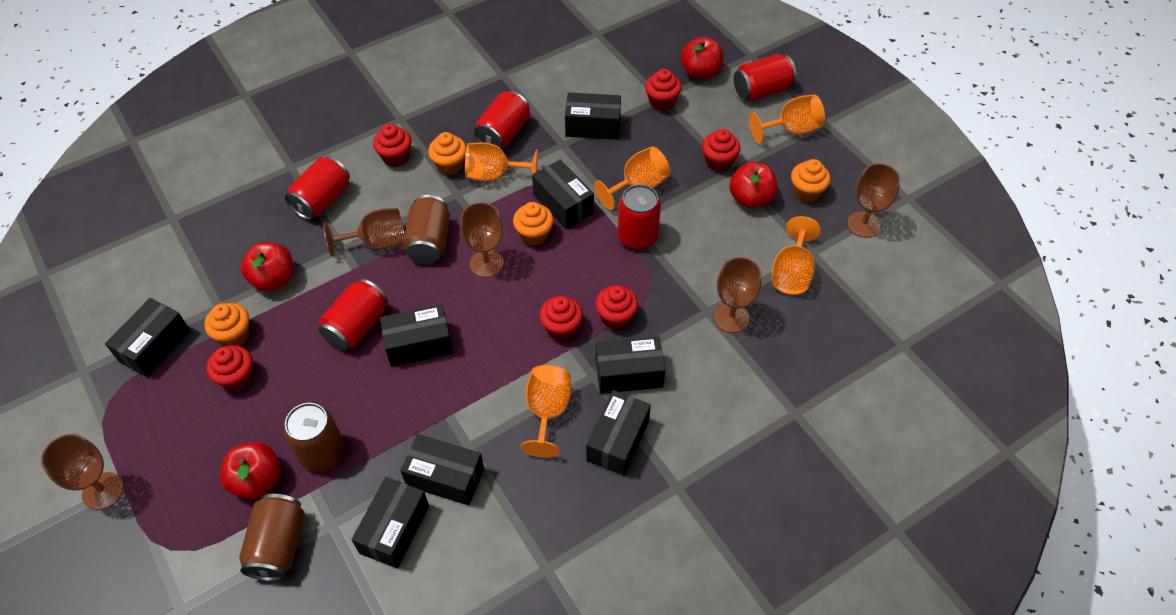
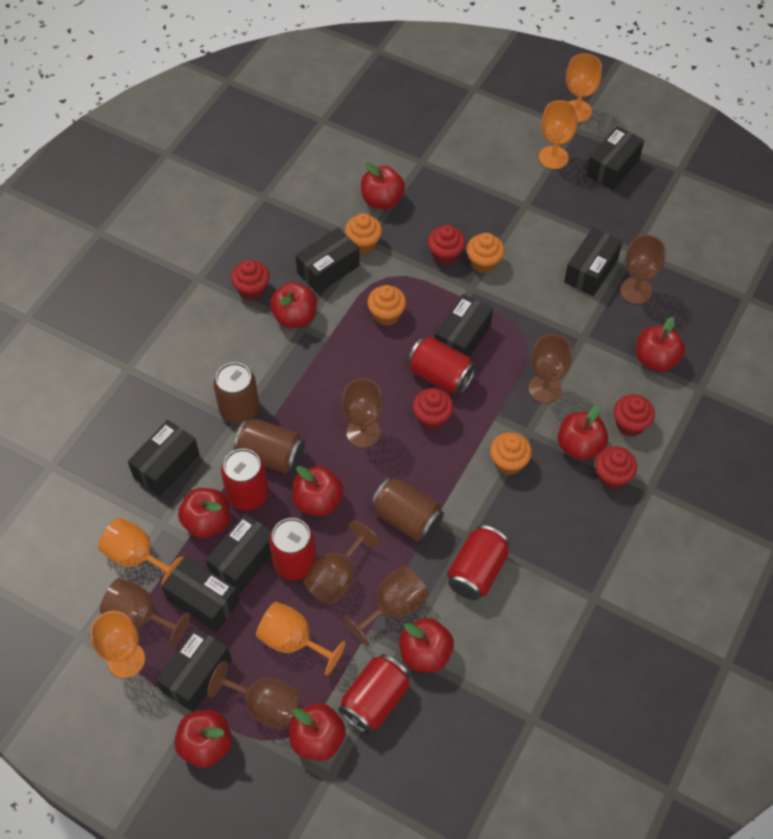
brown goblet: [41,434,124,510] [323,208,405,256] [460,202,504,278] [714,257,762,333] [847,163,901,238] = 5 -> [100,578,190,648] [207,661,300,730] [304,521,379,605] [342,379,383,448] [344,566,429,647] [528,334,572,403] [620,235,666,304] = 7
red apple: [220,442,281,499] [241,242,293,291] [680,36,724,79] [729,162,777,208] = 4 -> [174,710,232,768] [178,488,230,538] [270,282,317,328] [289,703,346,761] [293,466,344,516] [361,162,405,209] [399,618,454,673] [558,406,608,461] [636,317,685,372] = 9
red cupcake: [206,345,253,391] [373,124,412,167] [539,296,583,341] [595,285,638,330] [645,69,682,111] [702,129,740,172] = 6 -> [231,260,270,301] [412,388,453,430] [428,225,465,265] [595,446,637,489] [614,394,655,437] = 5

